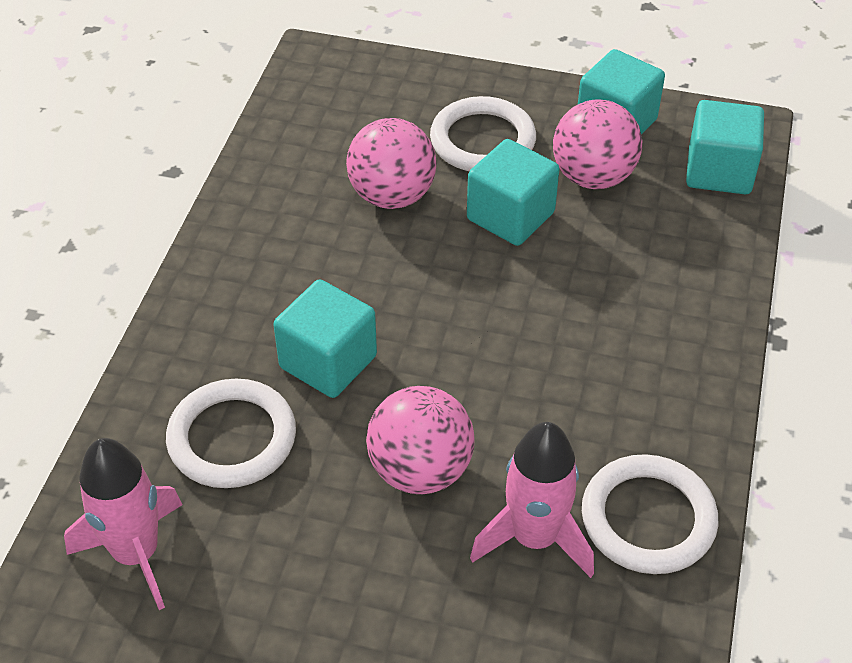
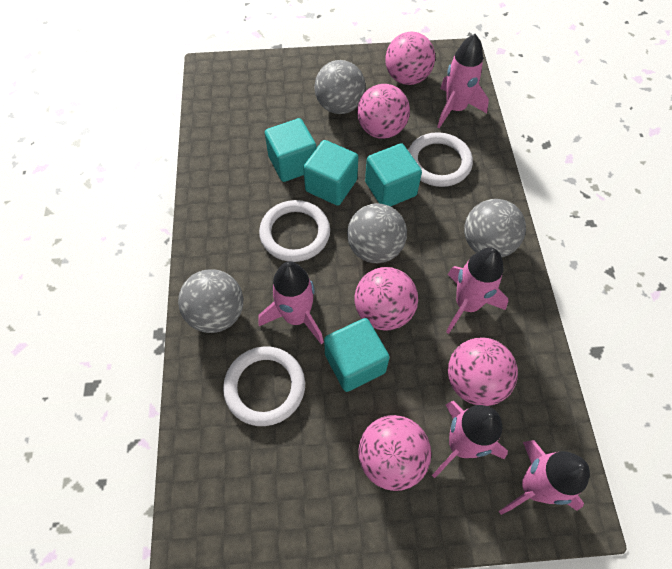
grey ball: none = 0 -> [178,269,243,333] [314,60,366,114] [347,203,407,263] [464,199,526,257] = 4
pink ball: [346,118,437,209] [366,386,475,494] [553,99,642,189] = 3 -> [354,267,418,331] [357,84,410,139] [358,415,431,491] [385,32,435,85] [448,337,518,406] = 5
pink rocket: [64,438,183,610] [470,422,594,578] = 2 -> [258,262,324,345] [432,401,508,478] [437,34,489,128] [446,248,508,334] [499,440,590,515] = 5

